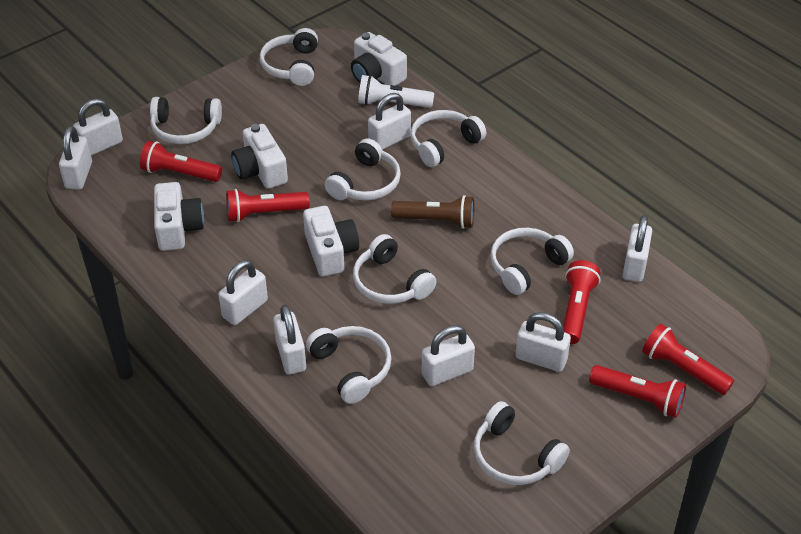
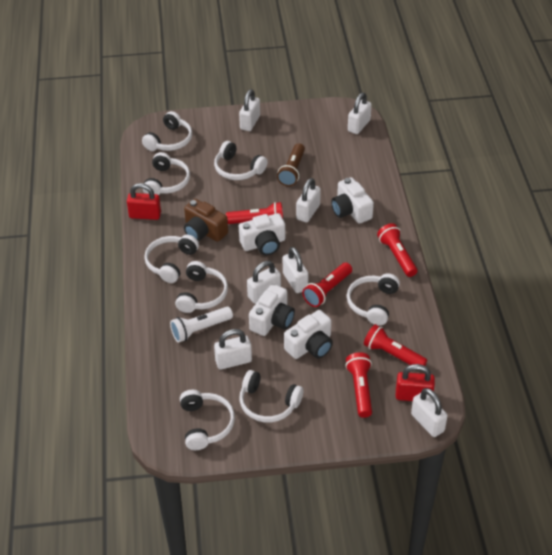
brown camera: none = 0 -> [184,199,228,242] = 1
red padlock: none = 0 -> [127,183,161,220] [396,364,435,401] = 2
white padlock: [59,126,92,189] [73,99,123,156] [218,260,268,325] [273,305,306,375] [368,93,411,150] [422,325,475,386] [515,312,571,372] [623,215,652,282] = 8 -> [214,329,252,370] [239,89,260,131] [247,261,281,304] [283,247,308,293] [296,178,321,222] [348,93,372,134] [411,388,448,437] = 7

